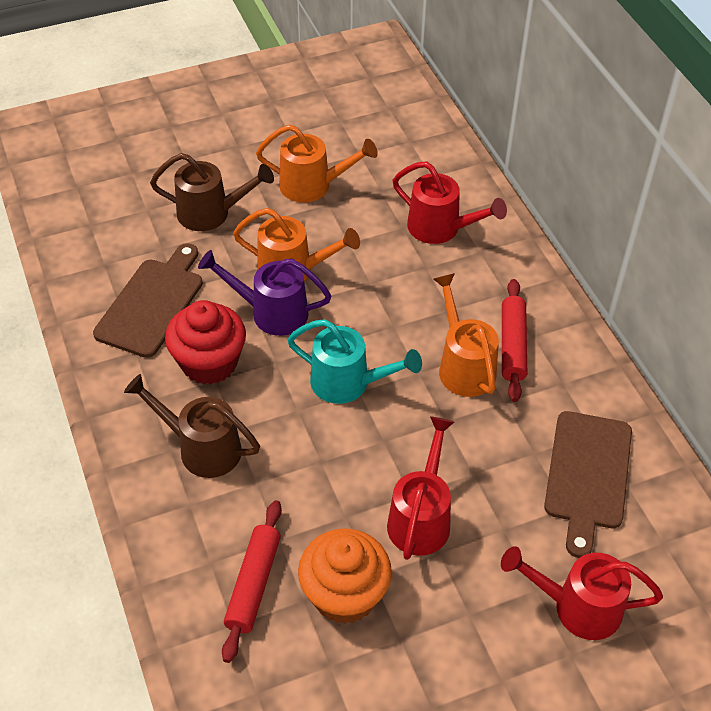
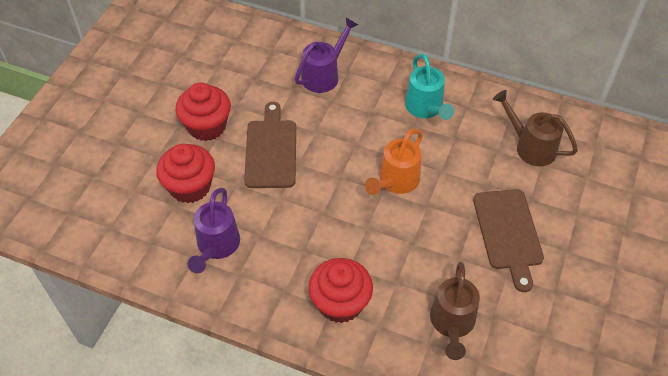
orange cupcake: [298,528,392,624] = 1 -> none = 0
orange watering can: [233,208,360,281] [256,124,378,203] [433,273,499,397] = 3 -> [365,129,423,195] = 1
purple watering can: [198,250,332,336] = 1 -> [188,188,240,273] [295,18,358,93] = 2
red cupcake: [165,300,246,385] = 1 -> [156,144,215,203] [175,82,231,141] [308,258,373,323] = 3
red rolling pin: [222,500,282,663] [502,279,527,402] = 2 -> none = 0
red watering can: [387,417,454,560] [392,161,507,244] [501,546,663,640] = 3 -> none = 0

